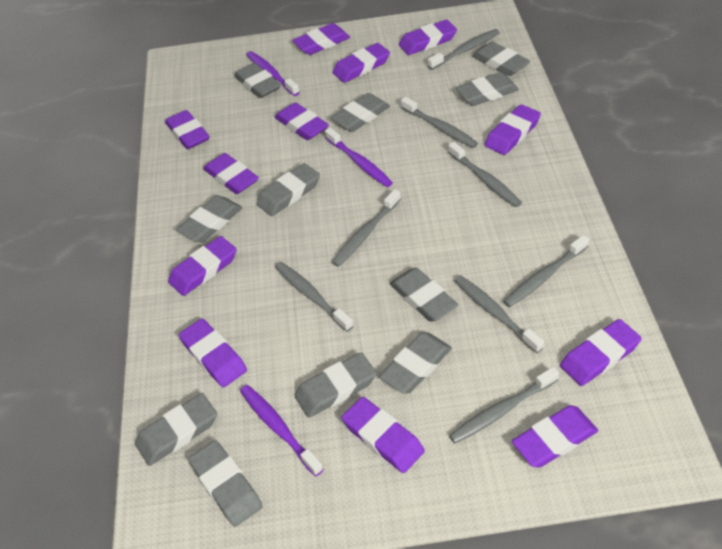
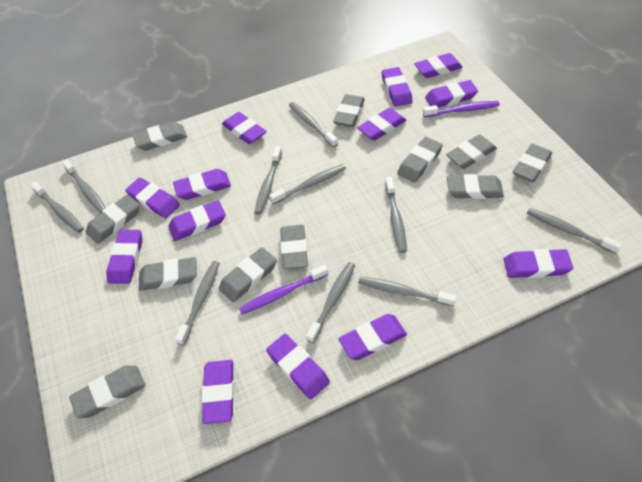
grey toothbrush: [275,262,353,332] [332,189,401,267] [401,97,478,148] [428,29,500,70] [448,142,522,207] [449,367,559,444] [454,275,544,353] [503,235,589,307] = 8 -> [30,181,84,233] [62,159,106,213] [175,261,220,346] [254,146,282,215] [270,164,346,204] [289,102,338,148] [306,262,355,343] [358,277,457,306] [385,177,407,253] [527,208,622,254] = 10
purple eraser: [165,110,210,149] [168,236,237,296] [179,319,247,388] [203,153,259,194] [275,102,329,140] [292,23,350,55] [332,43,390,83] [341,397,425,473] [399,20,457,55] [485,104,541,155] [512,405,598,468] [560,319,642,386] = 12 -> [106,230,142,284] [125,178,180,218] [168,200,226,241] [173,169,231,200] [202,360,234,424] [222,112,267,144] [266,334,330,399] [339,314,407,360] [357,108,406,141] [382,67,413,107] [414,53,463,78] [425,80,478,107] [504,249,573,278] = 13
purple toothbrush: [240,385,324,476] [246,51,300,96] [325,128,393,187] = 3 -> [239,265,328,315] [423,101,500,117] = 2

